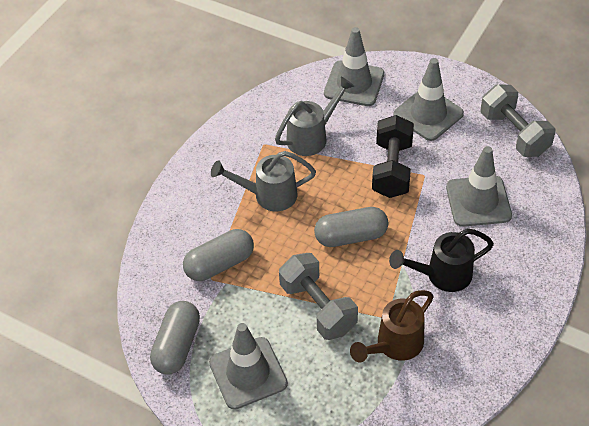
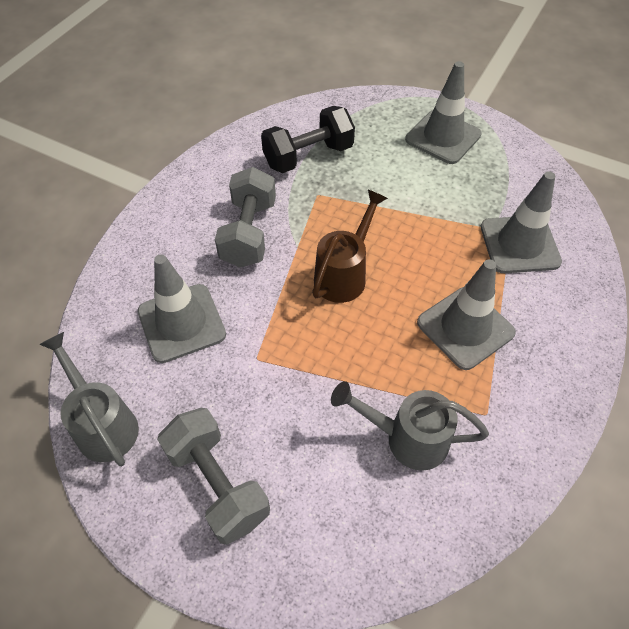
black watering can: [389,229,494,292] = 1 -> none = 0
grey capsule: [150,301,200,375] [183,229,254,281] [314,207,388,247] = 3 -> none = 0

